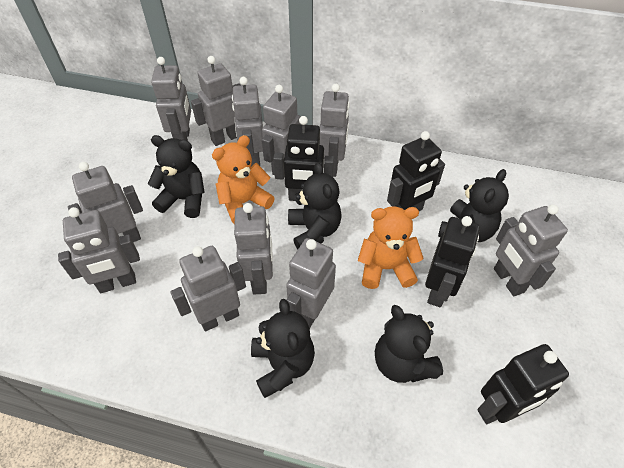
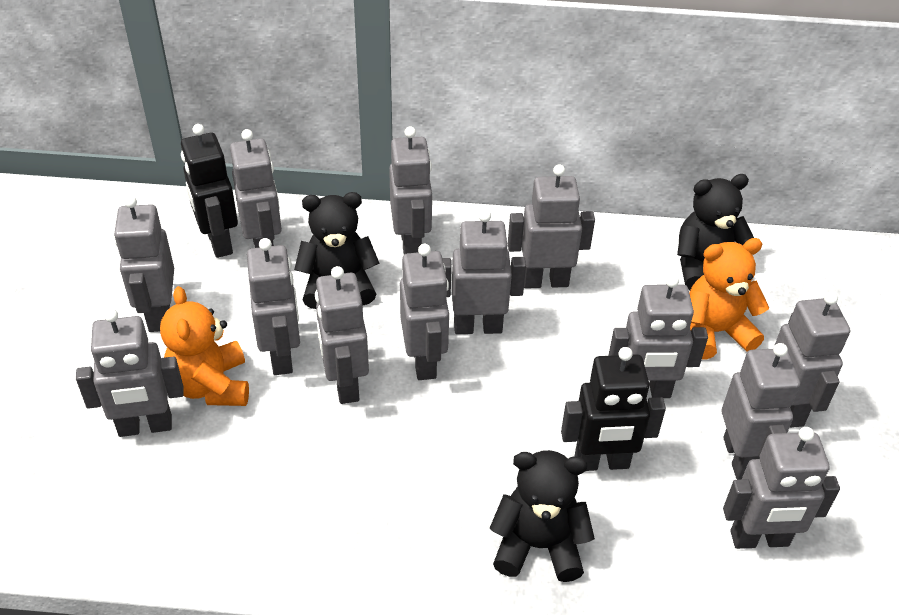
black robot: [273,116,334,201] [387,131,445,211] [425,216,480,308] [477,344,569,424] = 4 -> [181,124,238,258] [561,347,666,471] = 2
black teddy bear: [148,135,205,218] [251,299,315,398] [288,162,342,250] [375,305,443,383] [438,169,509,242] = 5 -> [294,192,379,309] [490,450,595,582] [677,174,754,290] = 3
grey robot: [58,207,140,293] [68,162,143,242] [151,57,191,141] [170,246,246,332] [191,56,240,146] [232,77,263,167] [234,203,273,295] [262,85,300,175] [286,238,336,328] [320,84,350,177] [494,204,568,296] = 11 -> [76,309,184,437] [114,196,174,332] [230,129,282,248] [247,238,300,375] [315,266,369,404] [389,127,432,254] [400,244,449,380] [442,210,526,334] [508,164,595,288] [608,275,708,398] [722,343,800,480] [723,427,840,549] [774,292,850,428] = 13

